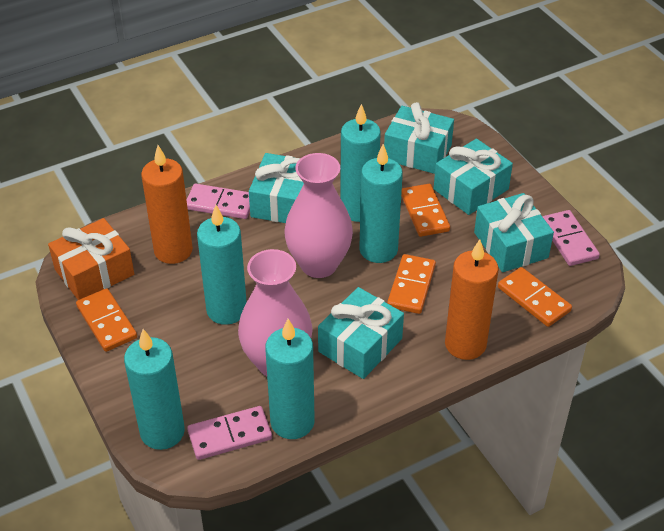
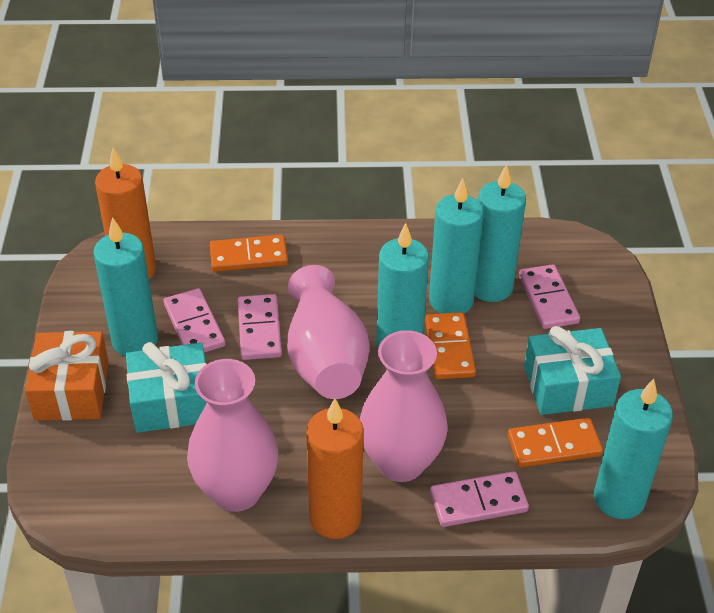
orange domino: [76,288,137,352] [387,254,436,314] [401,184,450,237] [498,267,572,327] = 4 -> [210,235,288,272] [425,312,476,379] [508,418,603,467] = 3
pink domino: [187,184,250,219] [187,406,272,460] [542,210,600,266] = 3 -> [163,288,225,353] [238,294,282,360] [430,471,529,527] [519,264,580,329] = 4
pink vase: [238,249,313,376] [284,153,353,278] = 2 -> [187,359,278,512] [287,265,369,399] [359,330,448,482] = 3
turquoise gift: [249,153,304,223] [318,287,404,379] [384,102,454,174] [434,139,513,215] [474,193,554,272] = 5 -> [126,342,207,433] [524,326,621,415] = 2

